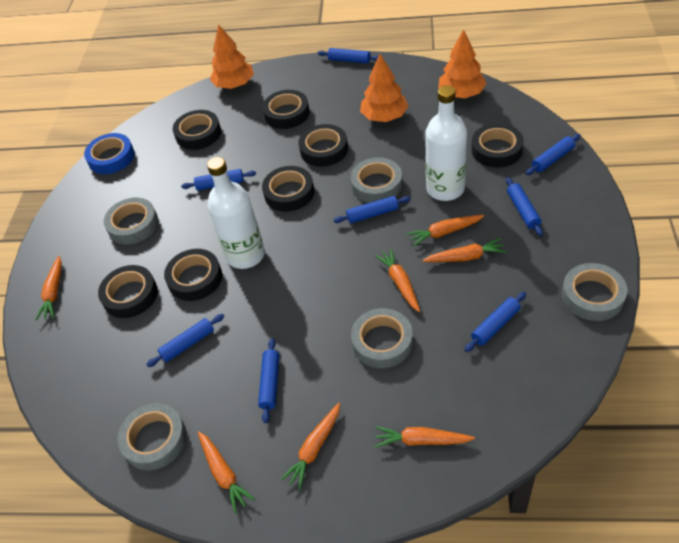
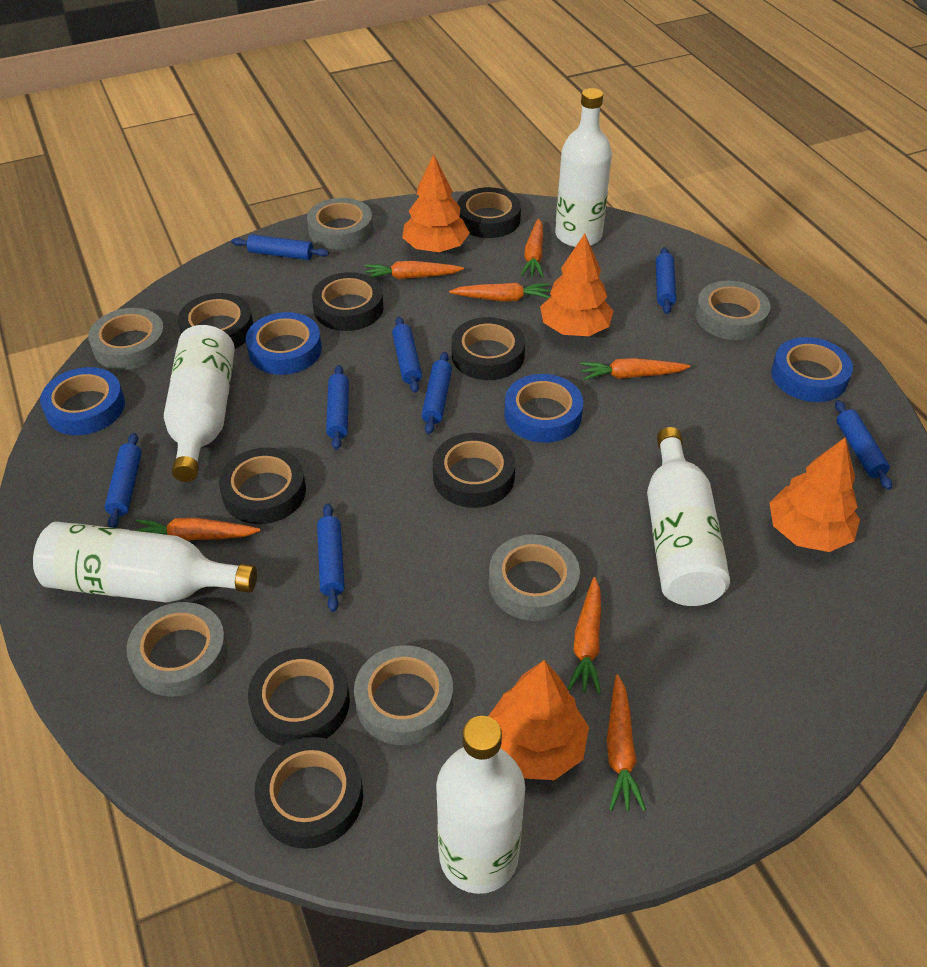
black tape: [98,265,158,318] [164,249,222,301] [173,110,221,150] [262,90,310,129] [262,166,314,212] [298,124,348,167] [471,123,524,168] = 7 -> [178,293,253,349] [219,448,306,524] [248,648,350,746] [254,737,363,849] [312,272,384,331] [433,433,515,508] [451,317,525,380] [457,187,521,238] = 8
blue tape: [84,133,135,174] = 1 -> [40,367,125,435] [246,312,322,375] [505,374,583,443] [771,337,853,402] = 4
grey tape: [104,198,158,244] [117,403,187,471] [350,158,403,203] [351,308,413,368] [562,263,627,321] = 5 -> [88,308,167,370] [126,602,228,697] [307,198,373,249] [354,645,453,745] [489,534,580,621] [695,281,771,340] = 6
orange tree: [210,24,254,89] [360,54,408,122] [438,29,487,98] = 3 -> [402,154,470,252] [488,660,589,780] [540,234,614,336] [769,438,860,552] = 4
white bottle: [207,157,265,269] [425,85,467,201] = 2 -> [33,522,257,603] [164,325,235,482] [436,716,525,894] [555,88,612,247] [647,427,730,606] = 5

